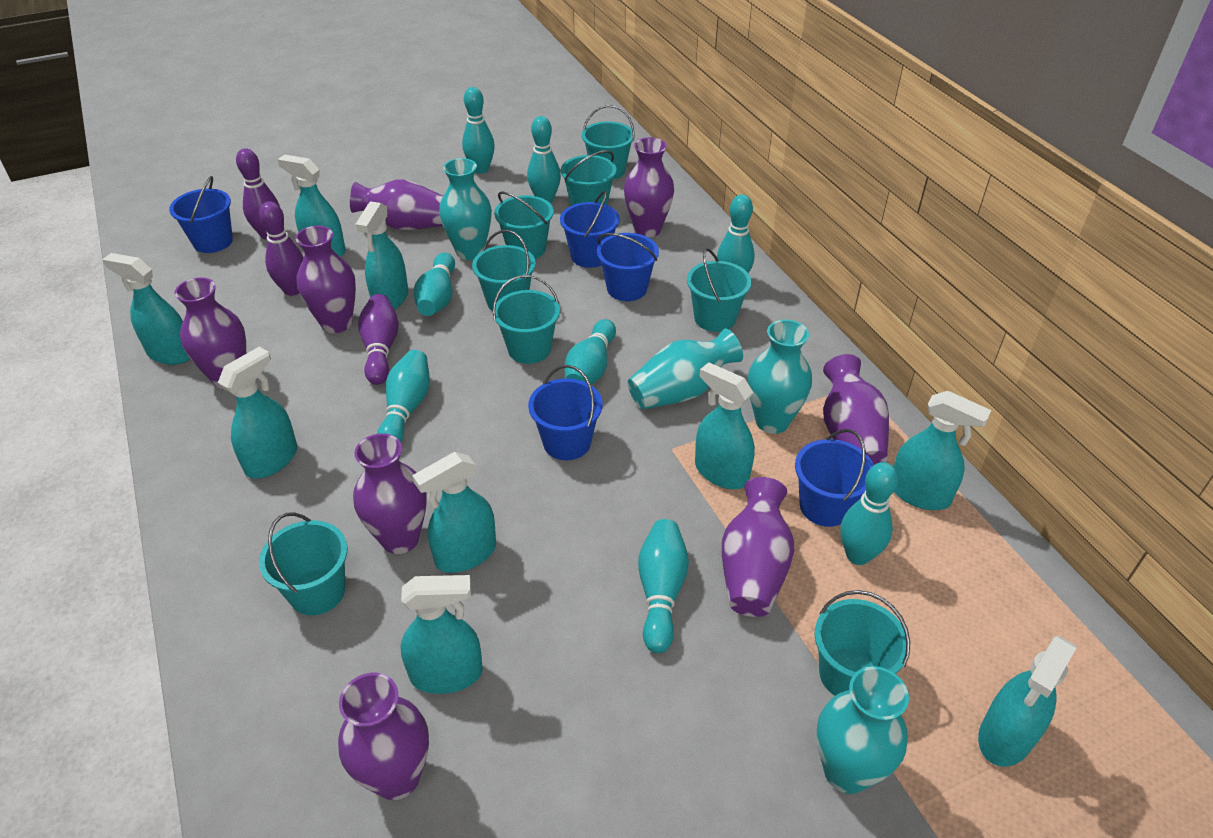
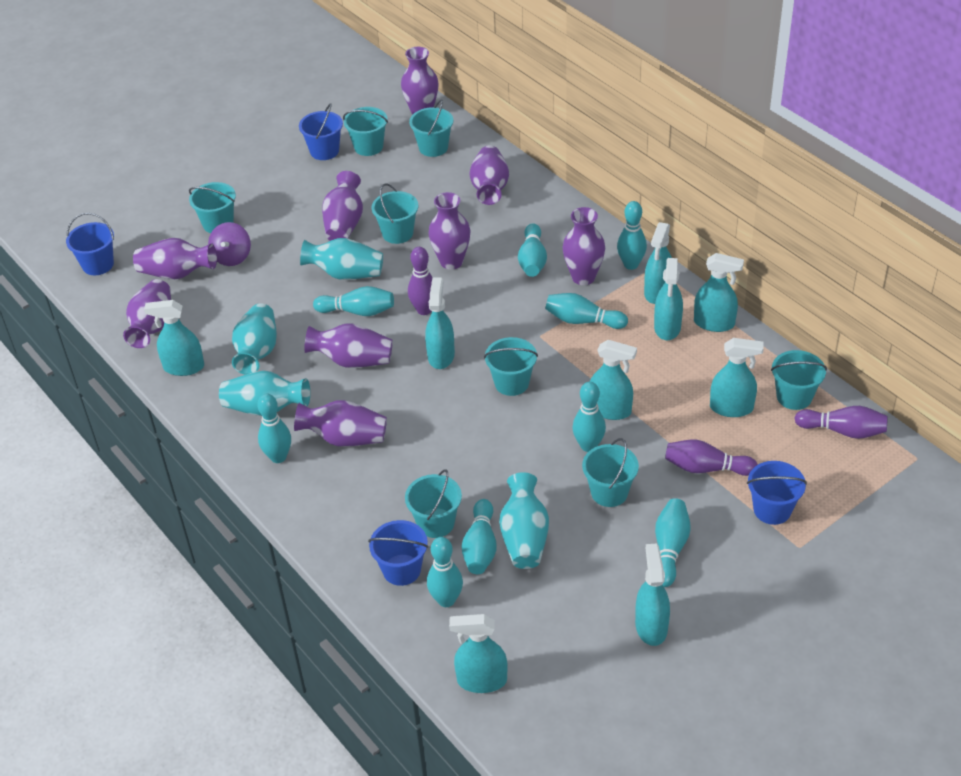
blue bucket: [169,176,233,253] [528,365,603,460] [560,191,620,268] [597,233,659,301] [795,429,874,527] = 5 -> [66,213,114,275] [299,103,343,160] [368,520,428,586] [747,461,807,525] = 4
purple spinning top: none = 0 -> [208,222,251,266] = 1
purple vase: [175,277,246,389] [295,226,356,333] [338,673,429,800] [350,180,443,230] [353,433,427,554] [624,137,674,237] [722,477,795,617] [823,354,889,465] = 8 -> [123,279,171,348] [133,238,217,279] [294,400,387,447] [304,324,393,368] [322,171,363,241] [401,47,439,115] [428,192,470,270] [470,145,509,205] [562,207,605,285] = 9
turquoise bowling pin: [377,350,430,442] [414,253,455,316] [462,87,495,174] [527,116,561,204] [565,319,616,385] [638,519,689,653] [717,194,754,273] [840,462,898,565] = 8 -> [257,394,291,463] [313,286,394,316] [427,537,463,607] [462,499,497,574] [518,224,547,277] [545,293,628,329] [572,382,606,452] [617,201,647,270] [655,498,691,587] = 9

